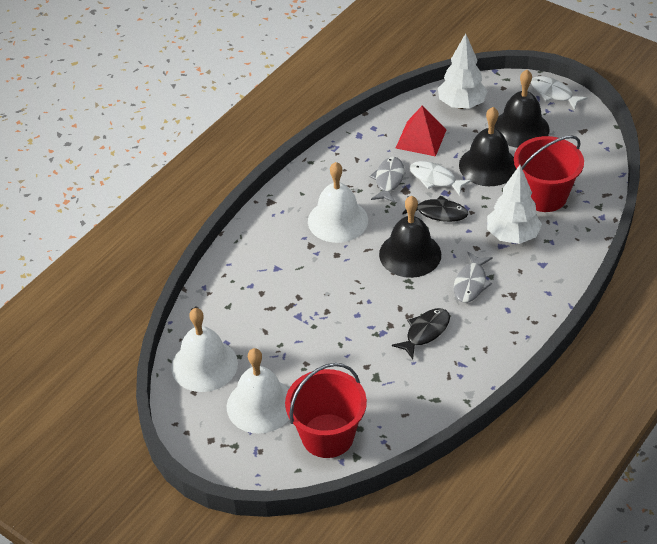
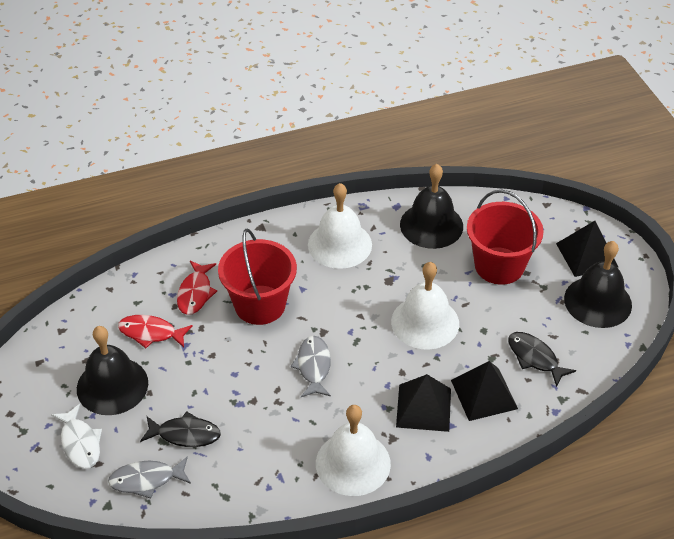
black pyramid: none = 0 -> [396,374,451,432] [451,361,518,421] [556,221,618,277] = 3
red fish: none = 0 -> [118,315,193,348] [177,261,217,315] = 2
red pyramid: [396,106,447,157] = 1 -> none = 0
white fish: [410,161,472,196] [531,76,588,111] = 2 -> [51,404,102,469] = 1
white tree: [438,33,488,109] [487,165,542,244] = 2 -> none = 0

